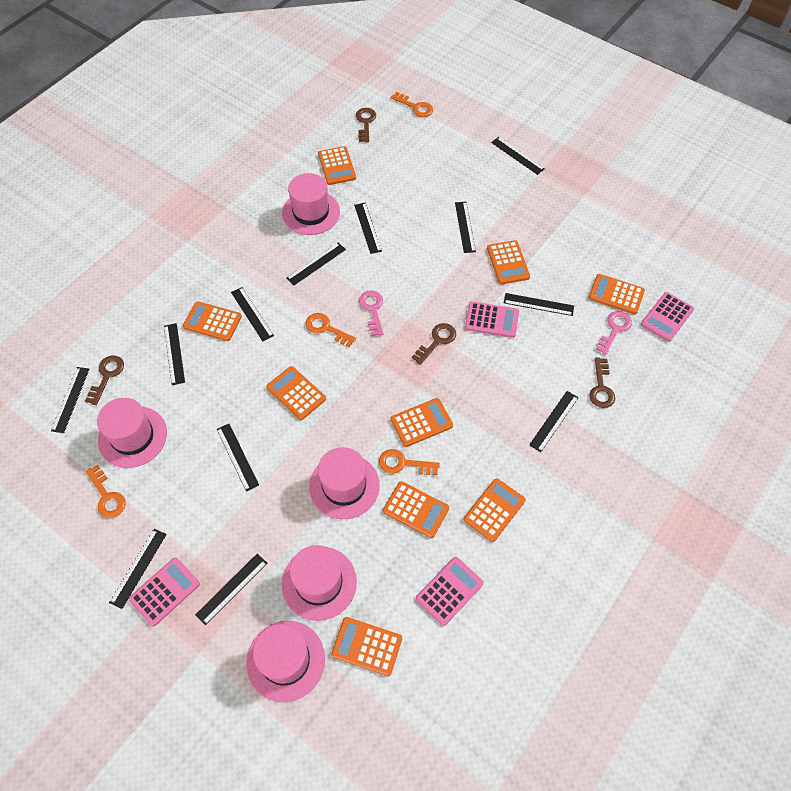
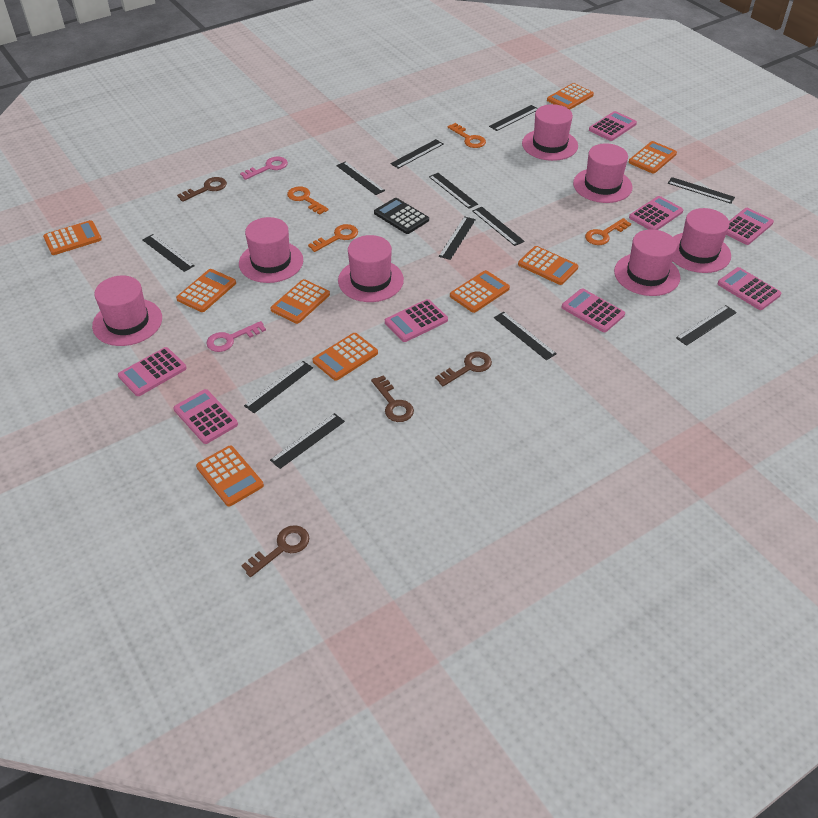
black calculator: none = 0 -> [374,198,429,234] = 1
pink calculator: [129,557,200,627] [416,557,484,626] [465,301,519,338] [641,292,694,342] = 4 -> [118,347,187,396] [173,389,238,444] [385,299,448,342] [561,288,625,332] [589,111,637,141] [629,196,684,230] [718,267,781,310] [726,208,774,245] = 8
pink hat: [97,398,167,468] [246,621,325,702] [282,173,340,235] [282,545,357,621] [309,447,380,519] = 5 -> [92,276,162,346] [239,217,303,283] [338,235,404,302] [522,104,578,161] [573,143,633,203] [614,229,681,296] [673,208,731,273] = 7

